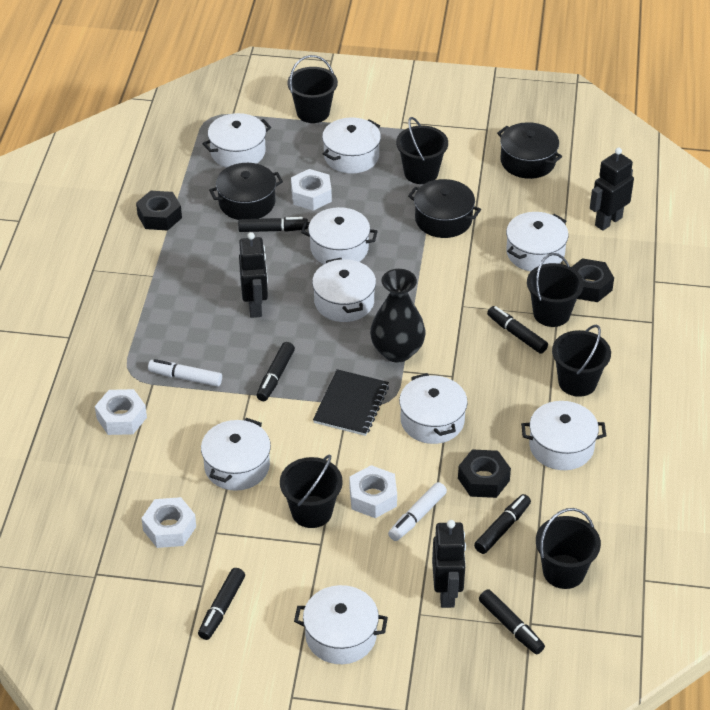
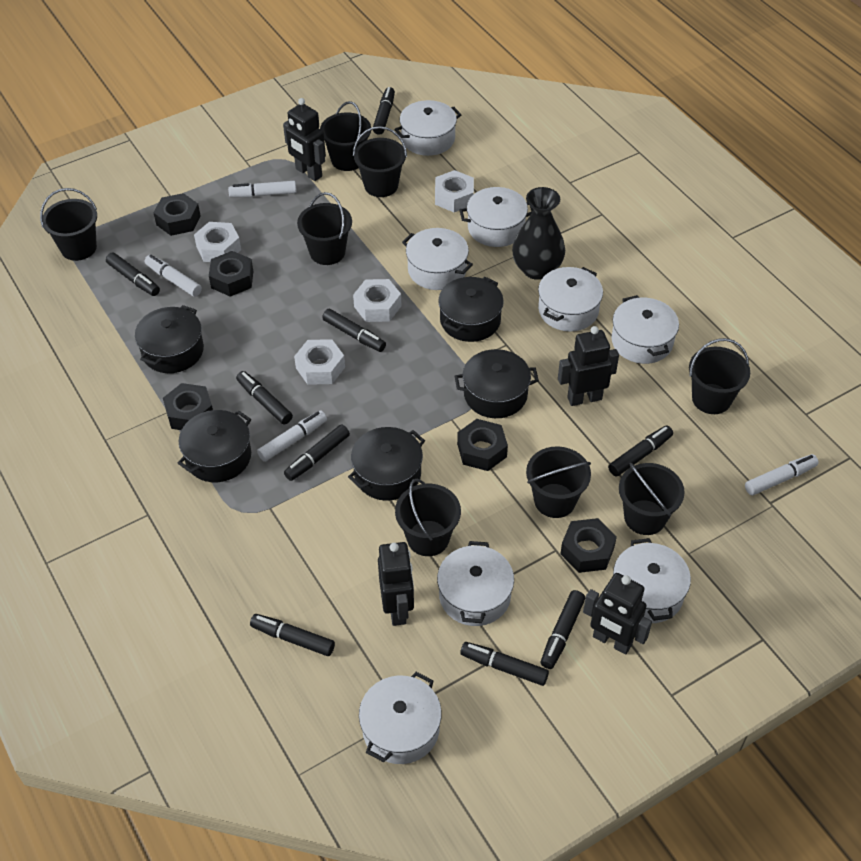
black bucket: [280,455,343,528] [287,55,338,123] [396,117,448,184] [527,253,584,327] [536,508,601,589] [552,325,611,397] = 6 -> [40,188,97,261] [297,192,352,265] [320,101,371,171] [353,126,407,197] [395,479,461,556] [526,446,591,518] [619,463,685,535] [689,338,750,414] = 8
black marker: [198,568,245,640] [238,217,308,232] [256,342,295,401] [474,494,531,554] [479,589,545,655] [487,306,548,354] = 6 -> [106,253,160,296] [236,371,293,424] [250,614,335,656] [284,424,350,481] [322,309,386,352] [373,87,395,135] [460,642,549,686] [541,590,585,669] [608,425,673,477] = 9
black notebook: [313,369,389,436] = 1 -> none = 0
black nut: [136,191,182,230] [458,449,511,498] [571,258,614,302] = 3 -> [153,193,201,236] [163,383,213,430] [209,251,253,297] [457,419,508,471] [560,518,617,573] = 5
black pot: [209,163,283,220] [408,179,481,238] [497,122,562,179] = 3 -> [135,305,204,373] [178,410,251,482] [348,427,425,501] [438,277,504,342] [455,349,539,418] = 5
black robot: [239,232,268,318] [432,520,466,608] [590,148,634,231] = 3 -> [283,98,326,181] [378,542,414,626] [558,326,619,406] [583,573,652,655] = 4
white marker: [148,359,222,387] [388,482,447,541] = 2 -> [145,255,202,297] [228,181,297,197] [257,410,327,462] [745,454,819,495] = 4
white pot: [201,418,271,491] [202,113,271,168] [294,585,388,664] [301,207,378,264] [312,258,376,322] [322,118,381,174] [399,373,468,444] [506,212,569,271] [521,401,606,470] = 9 -> [359,672,442,764] [394,100,461,156] [402,228,473,290] [437,541,514,626] [460,187,534,247] [538,267,603,332] [611,295,679,364] [613,538,691,623] = 8

